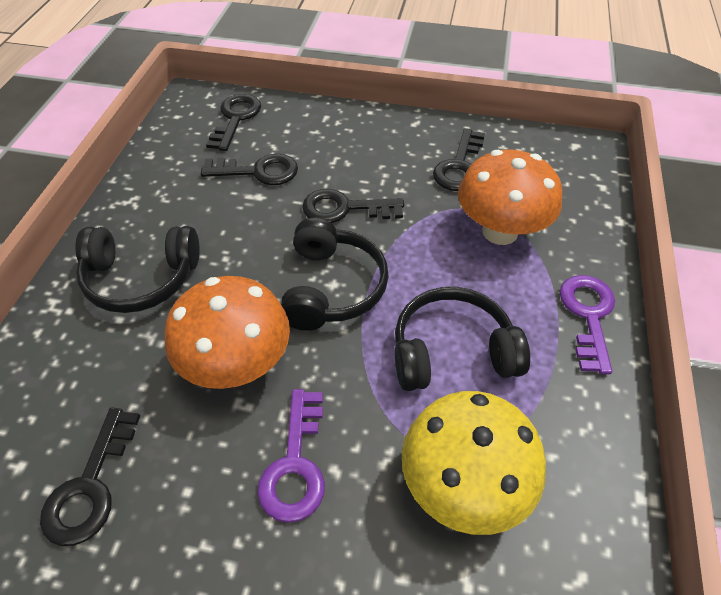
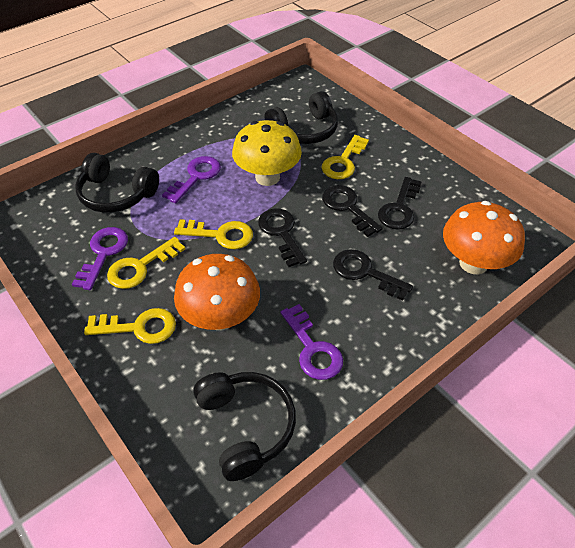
black key: [40,408,140,546] [201,154,298,185] [206,94,261,151] [302,189,404,223] [433,128,485,191] = 5 -> [258,208,307,267] [322,185,383,237] [333,249,413,301] [378,177,422,229] = 4
purple key: [257,389,325,523] [560,275,615,374] = 2 -> [72,227,128,290] [162,156,221,203] [280,304,343,380] = 3
yellow key: none = 0 -> [84,308,176,344] [107,237,185,289] [174,219,253,249] [321,135,369,179] = 4

